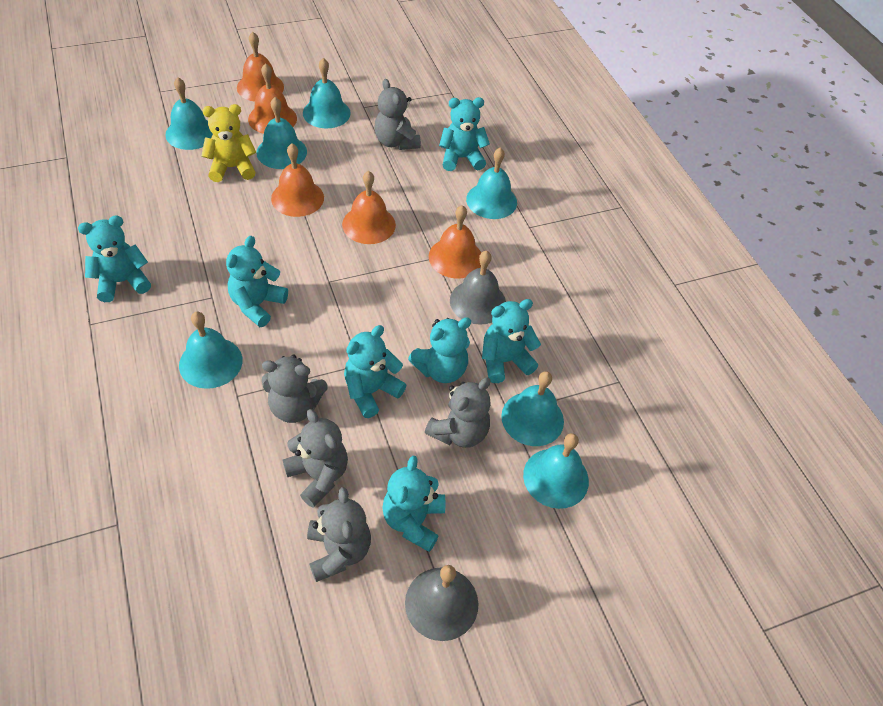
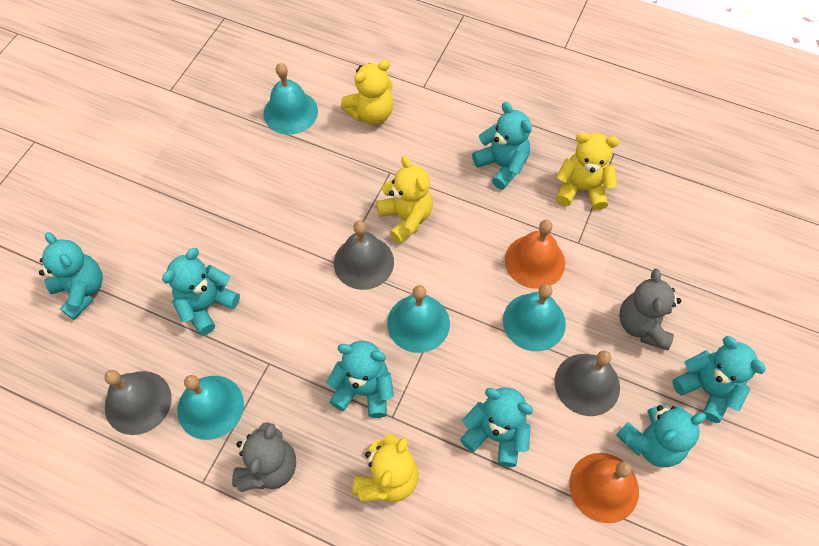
grey bell: [405,565,478,641] [450,251,506,325] = 2 -> [104,370,172,435] [334,221,394,290] [554,351,620,416] = 3
grey teddy bear: [262,355,328,423] [283,409,348,507] [307,487,371,582] [375,79,421,150] [425,377,491,448] = 5 -> [232,422,296,492] [619,269,681,350] = 2
orange bell: [237,32,284,102] [248,63,297,134] [271,143,324,217] [342,171,396,244] [429,205,481,278] = 5 -> [505,220,565,289] [569,453,639,523] = 2
turquoise bell: [165,77,213,150] [179,312,242,389] [256,97,307,169] [303,58,351,128] [466,147,517,219] [501,371,564,446] [523,433,589,509] = 7 -> [177,375,244,440] [264,63,318,135] [387,285,450,353] [503,284,566,351] = 4
yellow teddy bear: [202,104,256,182] = 1 -> [341,60,393,125] [352,434,419,502] [376,156,433,244] [556,133,620,210] = 4

